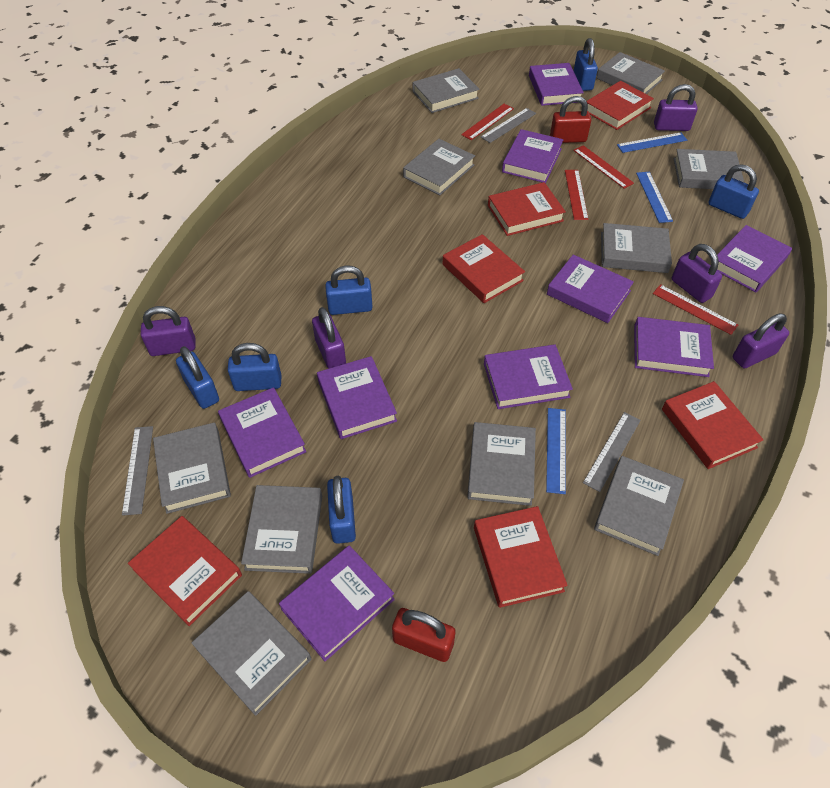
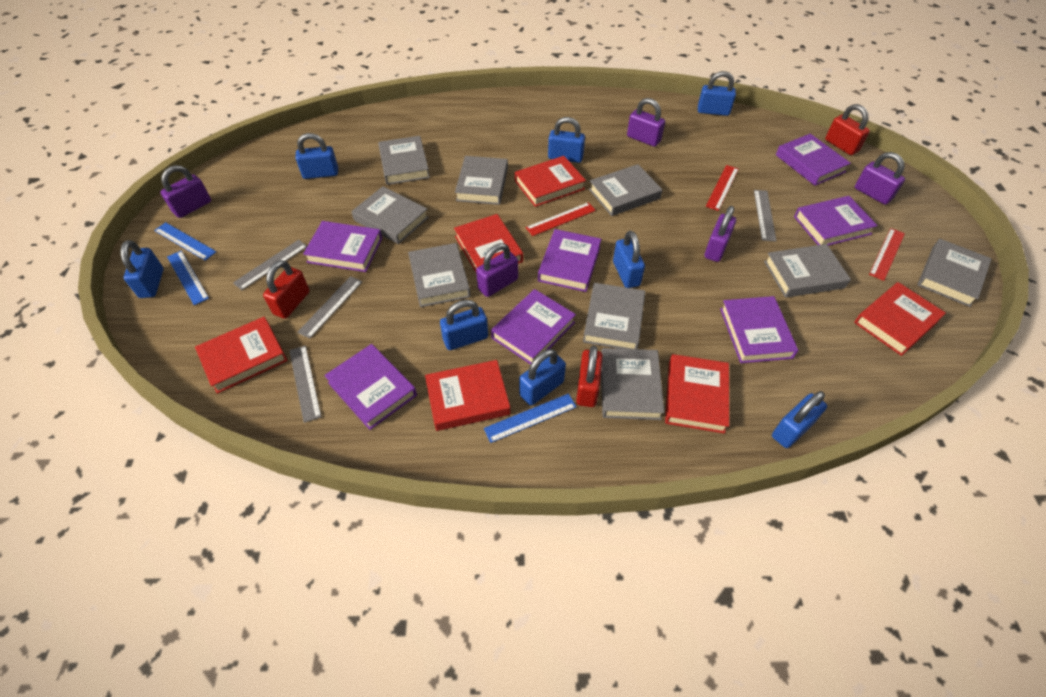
blue padlock: [176,346,219,409] [228,343,281,391] [325,265,372,315] [327,476,356,544] [574,38,598,91] [708,164,759,219] = 6 -> [120,240,164,298] [295,133,338,179] [440,300,488,350] [519,349,566,405] [548,117,585,163] [613,231,645,288] [698,71,736,116] [772,391,827,448] = 8
grey book: [153,423,231,514] [192,591,311,716] [241,485,322,574] [403,139,475,195] [412,68,479,113] [467,422,536,506] [594,456,684,556] [596,52,665,94] [601,223,672,273] [673,149,744,189] = 10 -> [351,186,429,244] [378,136,430,185] [408,243,471,307] [455,156,508,205] [583,283,645,349] [589,164,663,216] [601,348,664,420] [764,244,851,298] [917,239,992,307] = 9
grey ruler: [122,426,153,516] [481,108,536,143] [583,412,641,492] = 3 -> [233,240,307,290] [289,345,322,423] [297,276,362,339] [754,190,776,242] = 4
purple book: [218,387,306,478] [279,545,395,661] [317,356,397,439] [484,345,573,409] [502,129,563,183] [529,63,584,106] [547,254,634,323] [634,317,714,377] [717,225,792,292] = 9 -> [303,221,382,272] [324,344,417,430] [491,289,576,365] [538,229,601,292] [720,296,798,363] [776,134,851,186] [794,196,878,246] = 7
red padlock: [392,608,456,662] [550,96,591,143] = 2 -> [263,260,310,319] [576,345,603,407] [825,104,870,155] = 3
red ruler: [461,104,514,140] [565,170,589,220] [573,145,634,189] [653,284,738,335] = 4 -> [526,202,596,236] [705,165,739,211] [869,228,905,281] = 3

